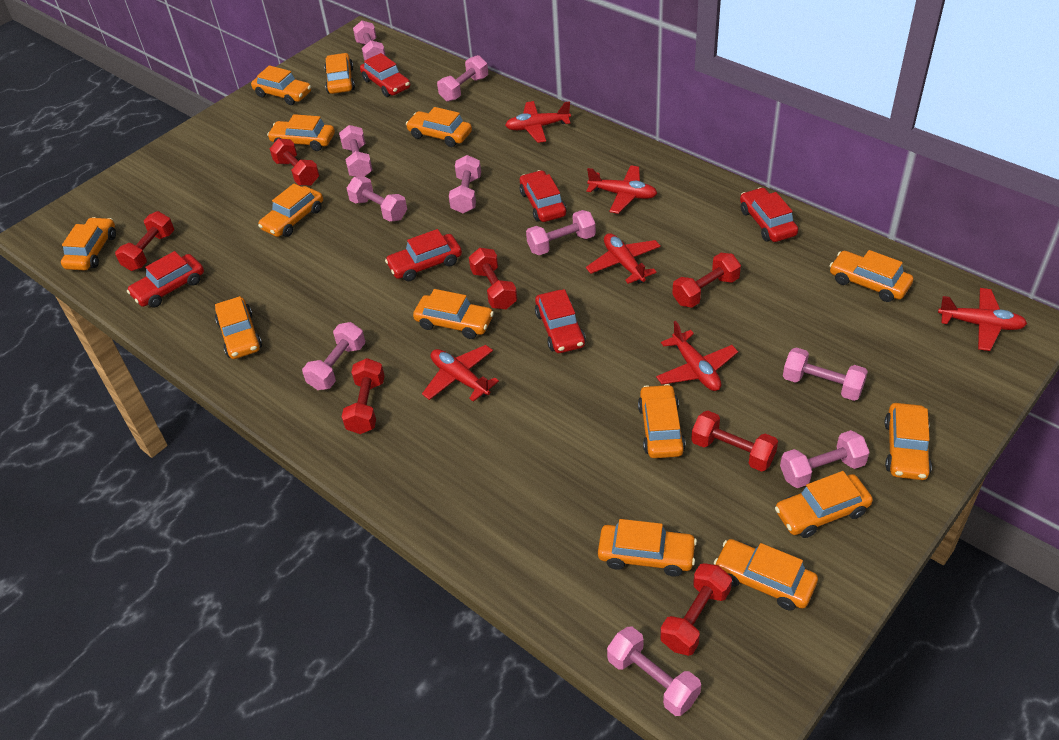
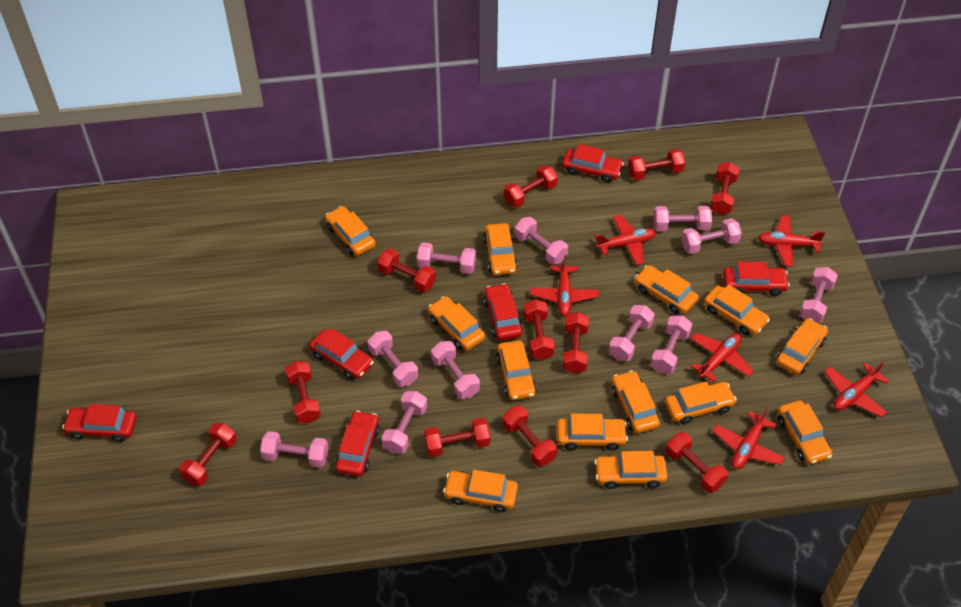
orange car: [61,217,116,271] [215,296,262,359] [251,65,311,105] [258,184,323,237] [267,114,335,151] [324,53,355,94] [406,107,472,147] [413,289,494,339] [598,519,697,576] [638,384,686,458] [714,539,818,611] [775,471,873,538] [830,250,913,302] [884,403,932,480] = 14 -> [325,206,376,256] [428,296,485,350] [443,470,518,512] [483,223,518,275] [496,340,536,400] [557,414,628,451] [594,451,668,489] [612,370,660,433] [635,265,699,314] [665,381,737,424] [704,284,770,335] [776,318,828,375] [778,400,833,465] = 13
pink dumbbell: [302,322,365,390] [339,125,373,177] [347,176,407,222] [353,21,386,60] [437,55,488,102] [449,155,481,213] [526,210,596,255] [607,627,701,716] [780,430,870,488] [783,347,868,401] = 10 -> [260,431,328,468] [368,331,418,387] [382,391,427,454] [417,242,476,274] [431,341,480,399] [515,217,568,265] [609,305,655,361] [651,315,692,373] [654,206,712,231] [681,218,742,254] [800,267,838,322] = 11
red dumbbell: [115,211,174,271] [270,139,319,186] [342,358,385,434] [469,248,517,309] [660,563,732,656] [672,253,741,308] [691,411,778,472] = 7 -> [179,423,237,486] [285,361,321,423] [377,248,436,292] [424,418,490,457] [503,406,557,467] [504,165,558,208] [523,299,555,360] [563,312,589,374] [628,149,685,180] [666,432,728,493] [710,162,740,215] = 11

